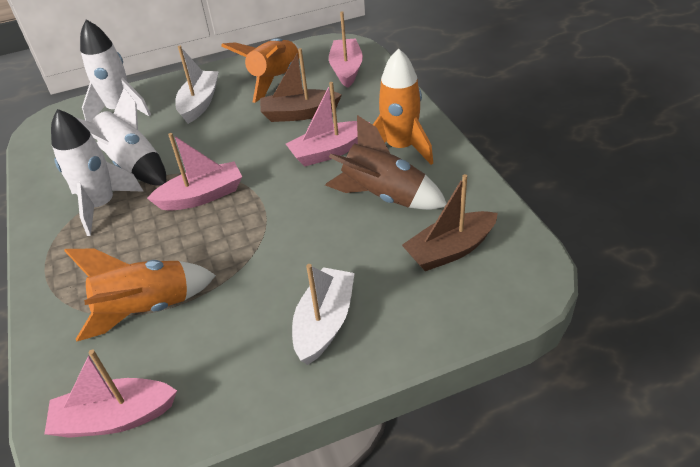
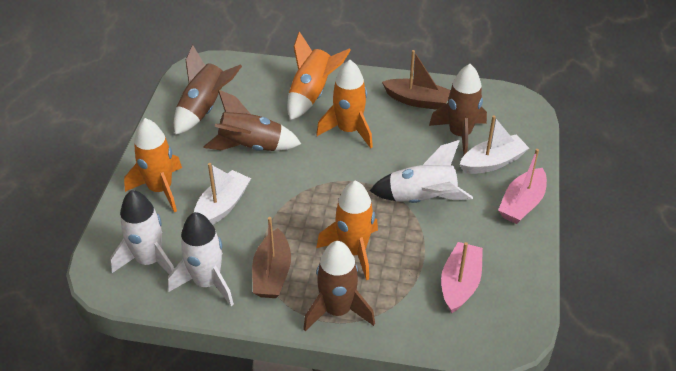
brown rocket: [325,115,447,210] = 1 -> [174,45,242,135] [204,90,301,151] [303,241,375,331] [429,64,487,155] = 4
orange rocket: [65,249,216,342] [221,38,300,103] [373,48,433,165] = 3 -> [124,118,182,212] [287,31,351,120] [316,60,373,148] [316,181,378,280] = 4
pink boat: [44,349,177,438] [147,133,242,211] [286,82,370,167] [329,11,363,88] = 4 -> [441,242,483,314] [498,149,547,224] = 2

